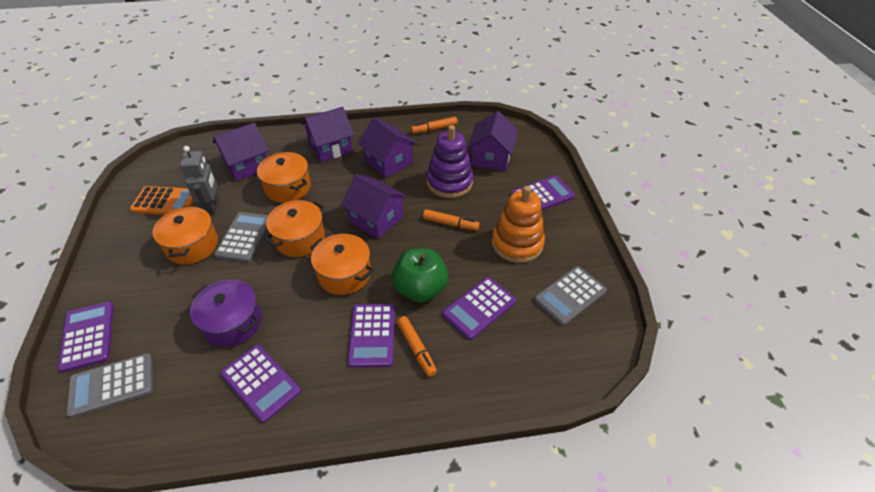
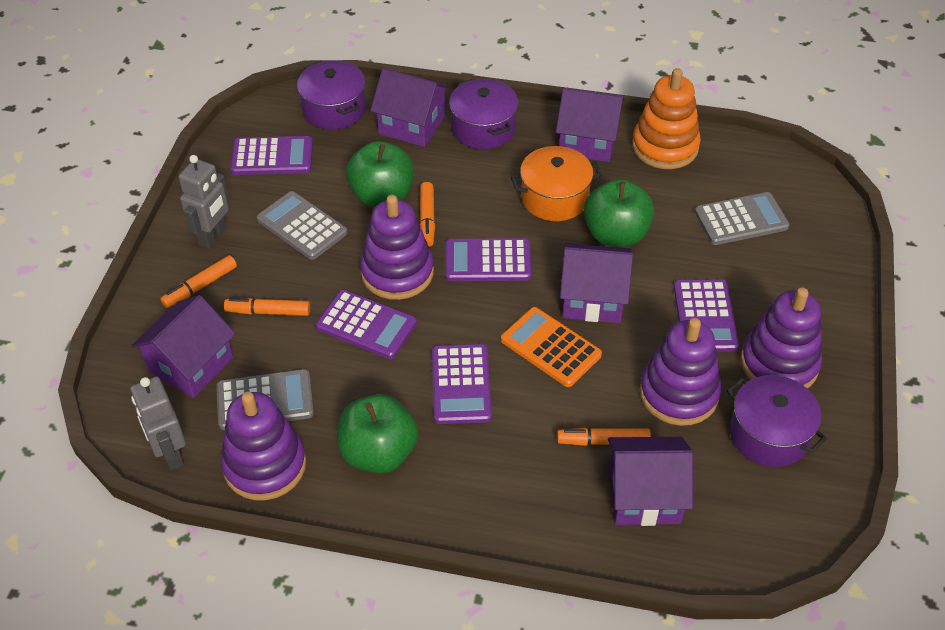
green apple: [392,248,448,302] = 1 -> [337,394,418,473] [346,141,414,207] [584,179,654,247] = 3
grey robot: [180,146,218,215] = 1 -> [130,376,186,471] [179,155,229,249] = 2
orange marker: [397,316,437,377] [411,117,458,134] [423,209,480,231] = 3 -> [160,255,237,308] [224,298,310,316] [420,182,435,247] [557,428,651,446] = 4
orange pot: [152,205,218,264] [257,152,311,203] [264,200,325,257] [310,234,374,295] = 4 -> [511,146,602,221] = 1
purple pot: [190,280,262,347] = 1 -> [297,60,366,130] [449,78,518,149] [727,375,827,467] = 3
purple stacking toy: [426,125,473,198] = 1 -> [221,392,306,500] [360,195,434,300] [640,318,721,426] [741,287,822,388] = 4

